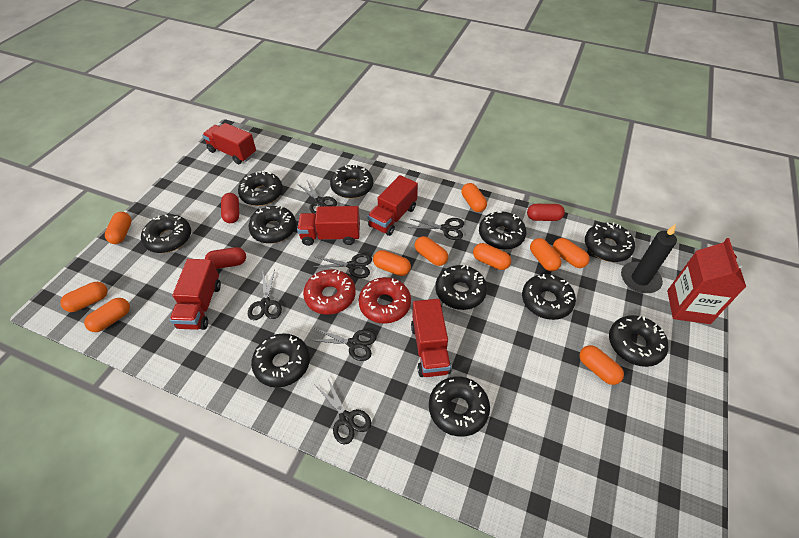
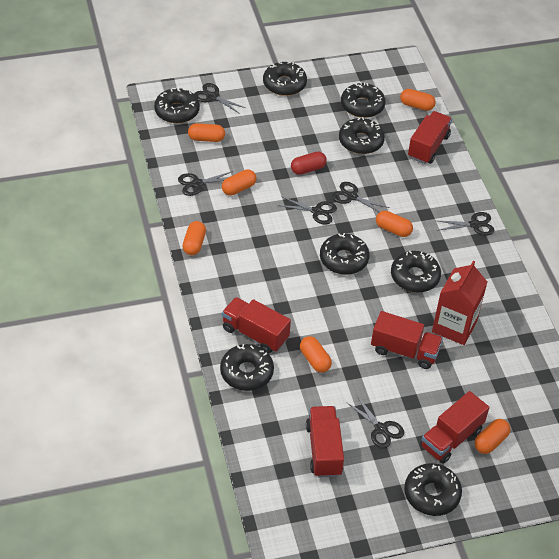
black candle: [621,224,677,293] = 1 -> none = 0
black donut: [141,215,191,253] [238,171,283,206] [249,206,296,244] [251,333,310,387] [330,164,373,199] [429,376,490,437] [435,265,487,310] [479,211,526,250] [522,274,576,320] [585,222,635,262] [609,315,668,367] = 11 -> [154,87,200,124] [220,344,274,391] [263,62,307,96] [320,233,370,275] [339,117,385,154] [341,82,386,118] [391,251,441,293] [404,463,462,516] = 8
orange capsule: [60,282,107,312] [84,298,130,332] [105,212,132,244] [373,250,411,276] [415,236,448,266] [461,183,487,212] [473,243,511,270] [530,238,562,271] [553,238,590,268] [580,345,624,385] = 10 -> [183,221,206,255] [188,123,225,142] [222,169,257,196] [300,336,332,373] [376,211,413,237] [400,89,436,111] [474,419,510,454] = 7
red capsule: [205,247,246,269] [221,193,239,223] [527,204,565,221] = 3 -> [291,151,327,175] = 1
red donut: [303,269,356,315] [359,277,411,324] = 2 -> none = 0

